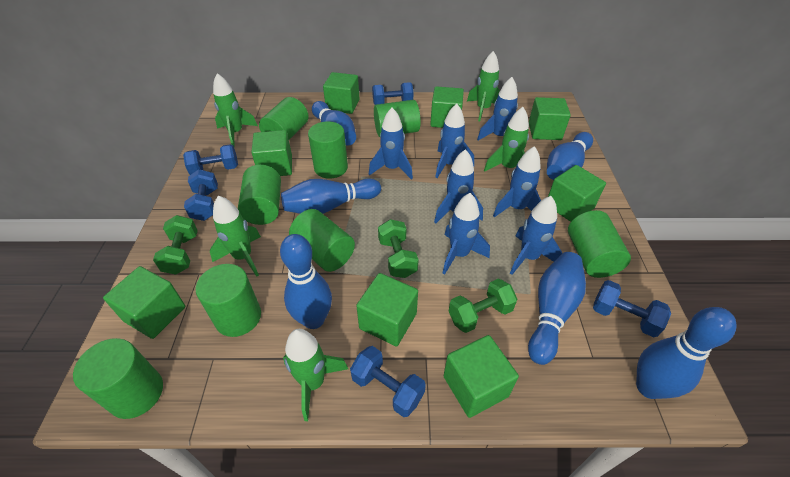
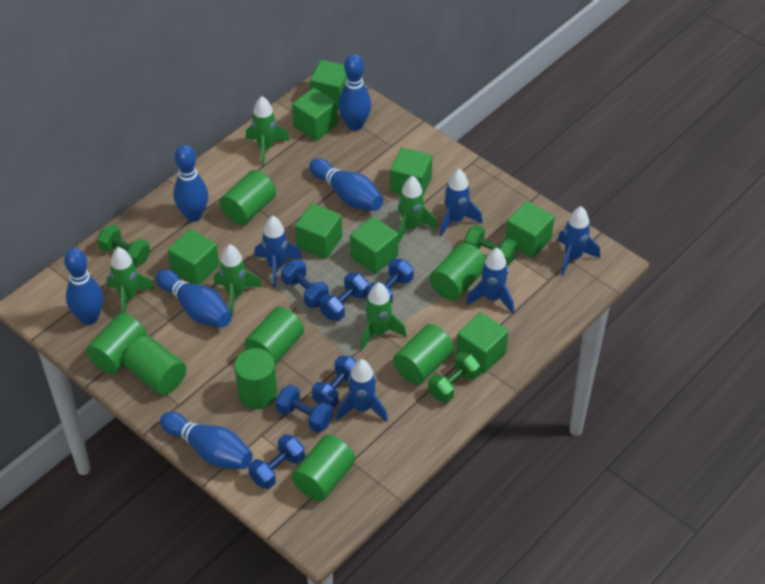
blue dumbbell: [183,144,238,175] [184,169,218,221] [350,346,426,417] [372,82,414,105] [593,280,671,337] = 5 -> [248,434,305,489] [276,384,333,433] [281,259,329,308] [312,356,357,409] [320,272,369,321] [367,259,414,303] = 6
blue rocket: [369,108,413,180] [434,149,483,224] [435,104,474,178] [443,193,490,274] [477,77,518,140] [493,146,541,217] [510,196,562,275] = 7 -> [254,216,302,288] [336,359,388,422] [440,169,482,236] [466,248,514,314] [557,206,600,276] = 5

